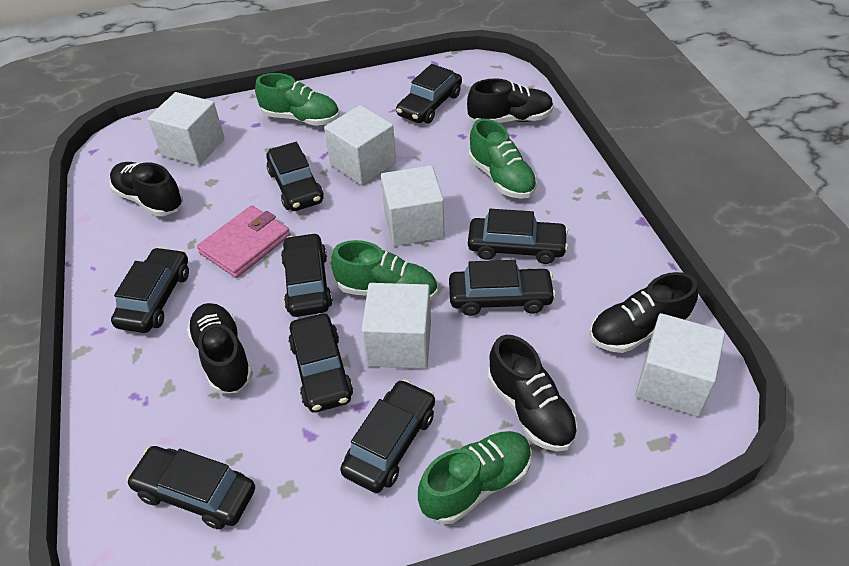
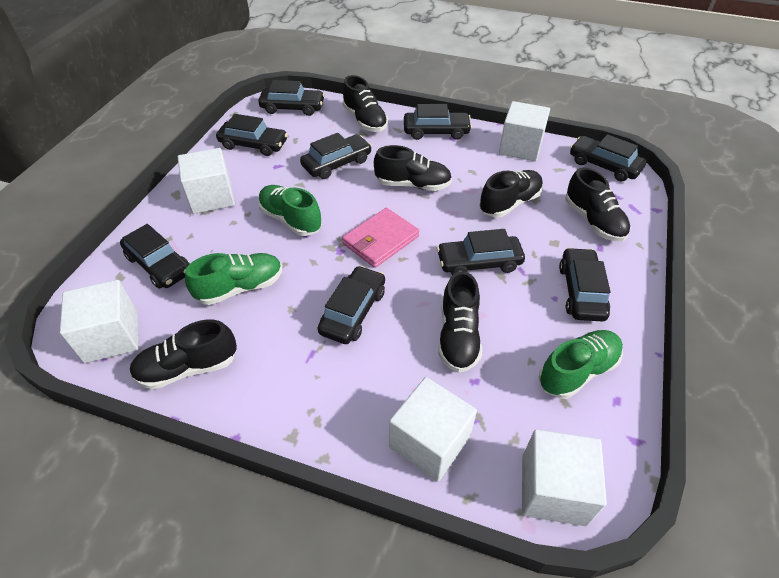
black shoe: [110,162,183,216] [187,303,253,394] [467,78,554,123] [488,335,578,451] [590,272,698,353] = 5 -> [129,320,237,389] [342,75,388,132] [374,145,452,191] [438,271,482,373] [479,170,543,217] [565,167,630,242] = 6
green shoe: [255,73,339,126] [331,240,438,301] [418,431,532,524] [469,119,537,199] = 4 -> [185,253,282,305] [258,185,322,236] [539,330,623,399] = 3

